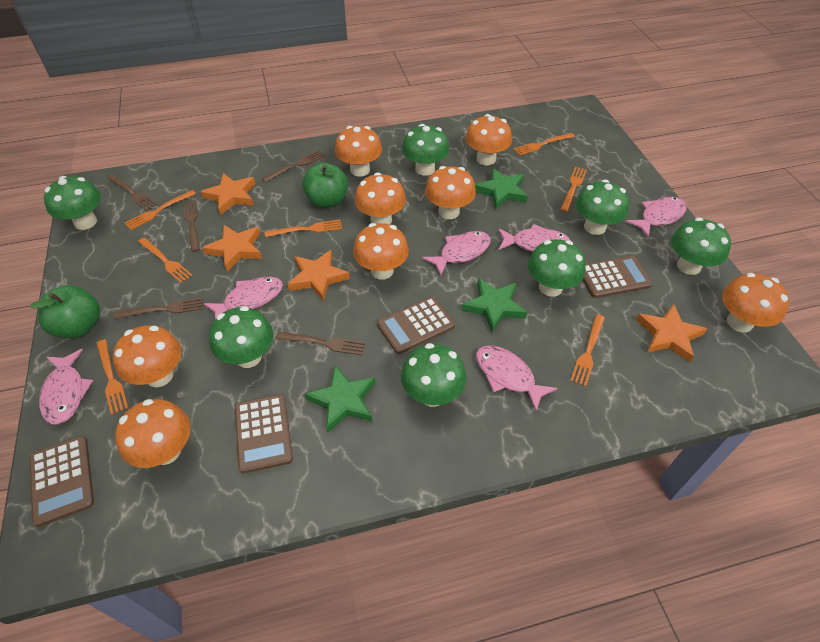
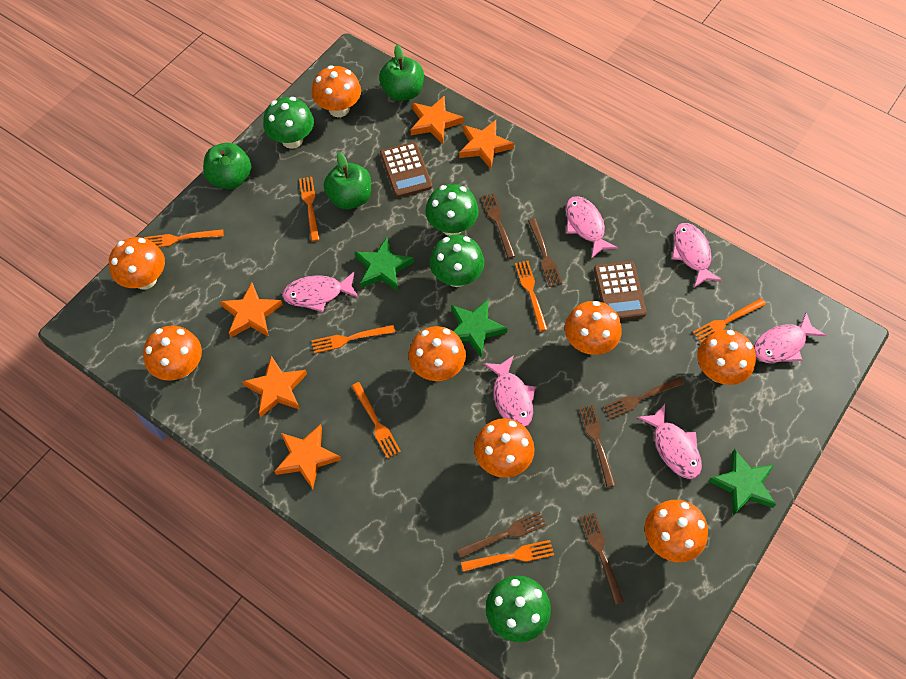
brown calculator: [30,436,94,527] [235,394,293,474] [377,296,455,354] [583,256,653,298] = 4 -> [380,142,432,198] [594,261,647,320] = 2
brown fork: [108,175,158,211] [114,298,204,319] [183,200,200,252] [262,150,325,182] [276,332,365,355] = 5 -> [457,511,546,558] [481,193,515,258] [528,218,563,287] [579,405,616,488] [580,513,624,605] [603,377,684,419] = 6
green apple: [30,285,100,338] [302,163,348,208] = 2 -> [203,143,251,189] [324,152,371,209] [379,45,424,101] = 3
green mushroom: [44,176,101,230] [209,306,273,368] [401,343,467,407] [402,124,449,176] [528,239,586,297] [575,179,629,235] [671,217,731,275] = 7 -> [263,97,314,149] [425,184,479,236] [430,235,484,287] [486,576,551,642] = 4
orange star: [201,173,256,215] [202,225,262,272] [288,250,350,301] [636,304,707,362] = 4 -> [220,282,283,338] [242,356,307,417] [274,424,341,489] [411,95,464,144] [459,120,514,169] = 5

